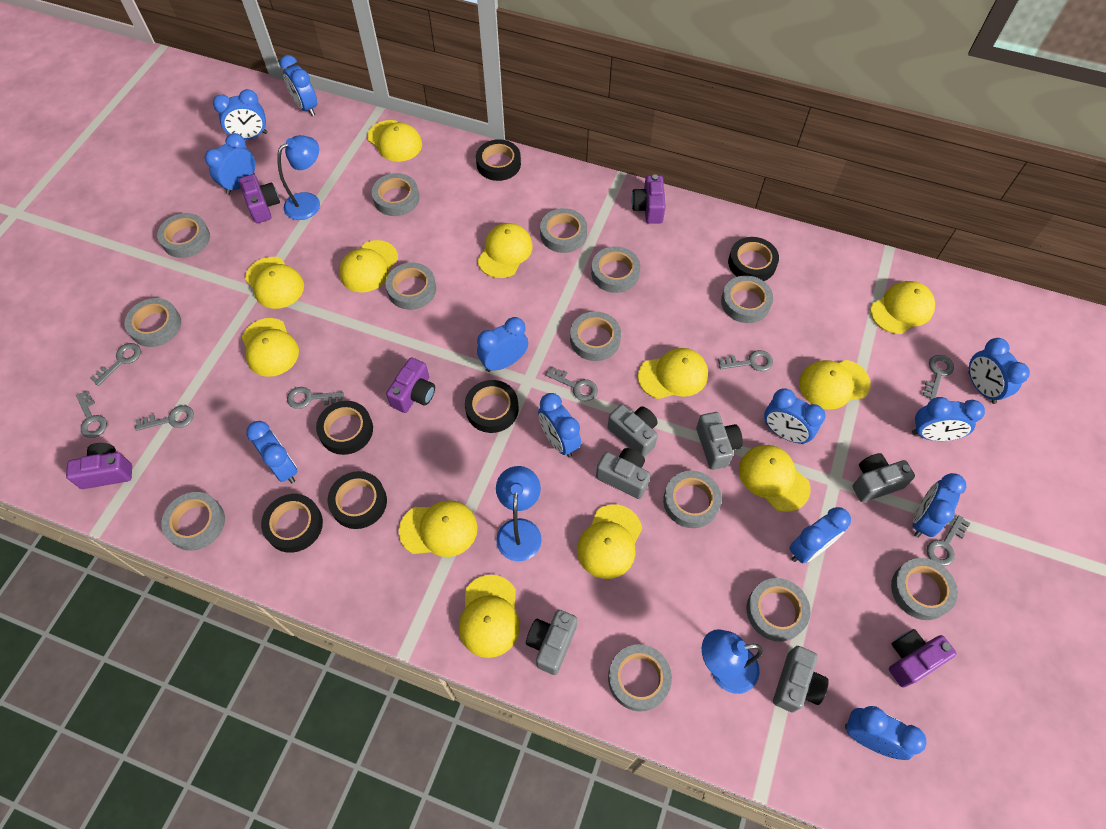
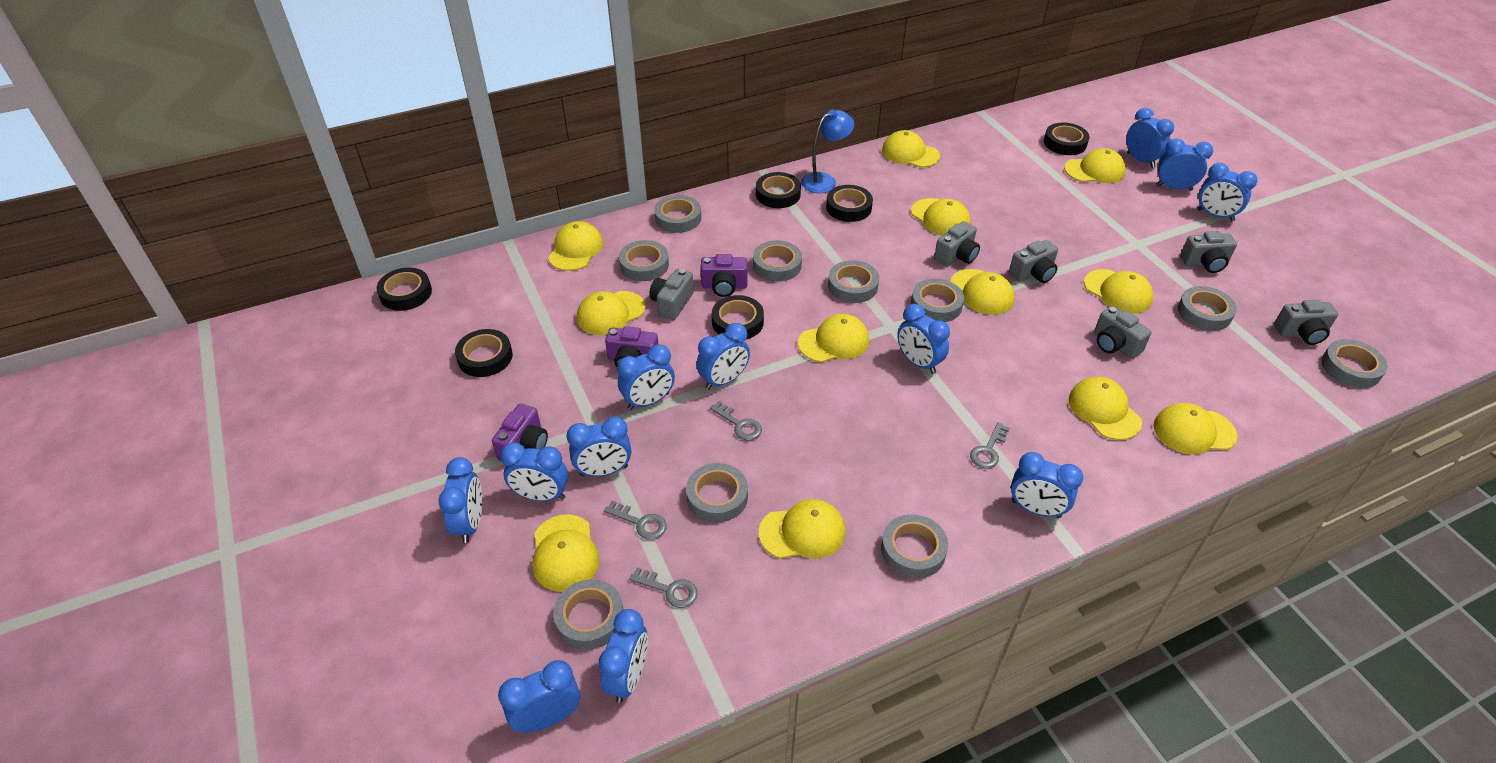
blue lamp: [277,135,320,220] [496,466,542,561] [702,629,763,694] = 3 -> [801,109,854,193] = 1
grey key: [76,390,107,438] [91,343,141,386] [135,405,194,431] [287,387,344,409] [546,366,598,401] [718,350,773,371] [923,355,954,400] [927,515,970,566] = 8 -> [604,501,667,540] [629,567,698,608] [710,401,762,440] [970,422,1010,468] = 4
grey tape: [125,298,181,347] [157,213,210,258] [161,492,225,551] [372,173,419,216] [385,263,436,310] [540,208,587,253] [570,311,621,361] [591,246,640,293] [608,644,672,712] [663,471,722,528] [721,275,773,323] [747,578,811,642] [891,558,958,620] = 13 -> [553,579,624,650] [619,240,669,281] [654,195,701,233] [686,463,748,523] [753,240,802,282] [828,260,879,303] [881,514,948,578] [911,279,964,322] [1178,286,1237,331] [1321,339,1387,388] = 10
purple camera: [66,443,132,489] [239,174,280,223] [386,357,435,413] [632,174,666,224] [889,629,956,688] = 5 -> [492,403,548,461] [605,326,658,367] [701,254,748,297] = 3

